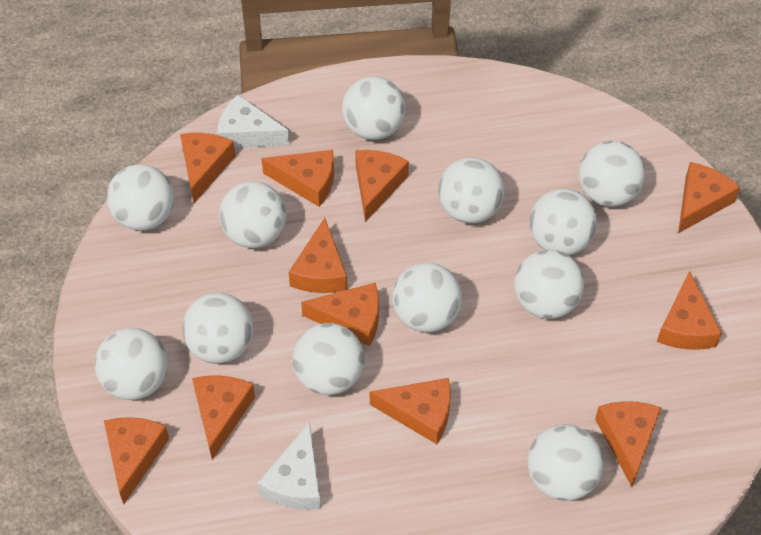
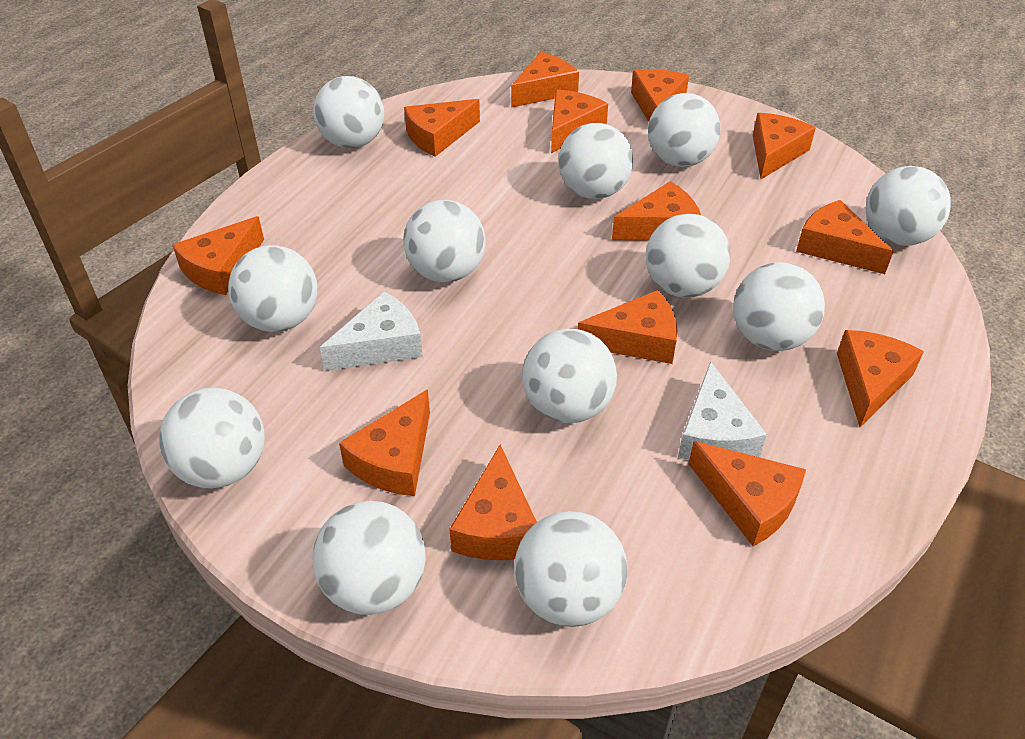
orange cheese: [104,417,169,504] [180,133,235,203] [192,375,255,460] [261,150,334,207] [289,218,347,293] [301,283,379,346] [355,150,409,222] [370,378,451,444] [595,401,661,487] [657,271,722,350] [678,162,740,233] = 11 -> [172,216,264,295] [339,389,430,496] [404,99,480,157] [449,445,537,560] [511,52,579,108] [551,90,608,153] [578,290,677,364] [612,181,701,241] [631,69,689,122] [689,441,806,546] [753,113,816,179] [796,200,894,274] [837,330,924,427] = 13

